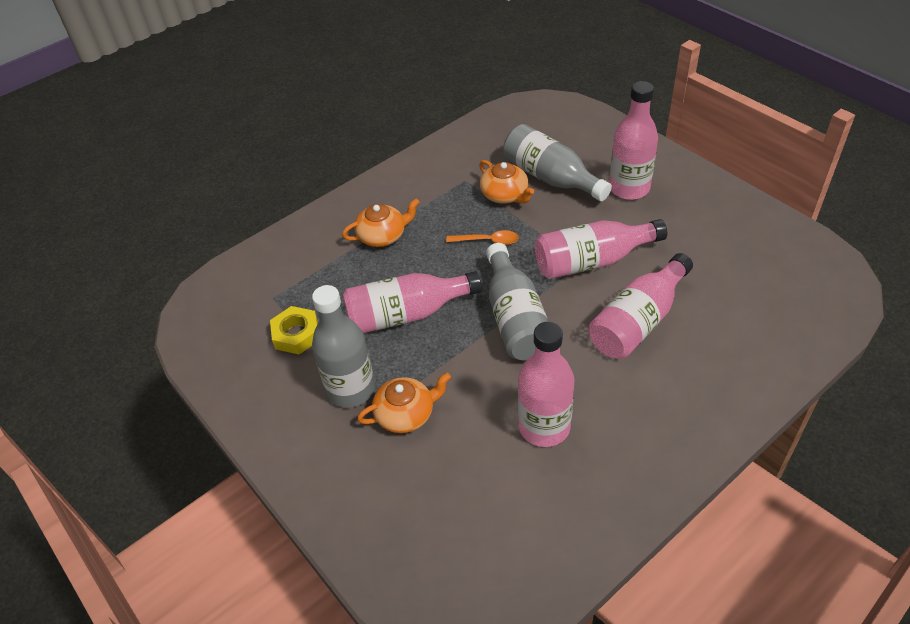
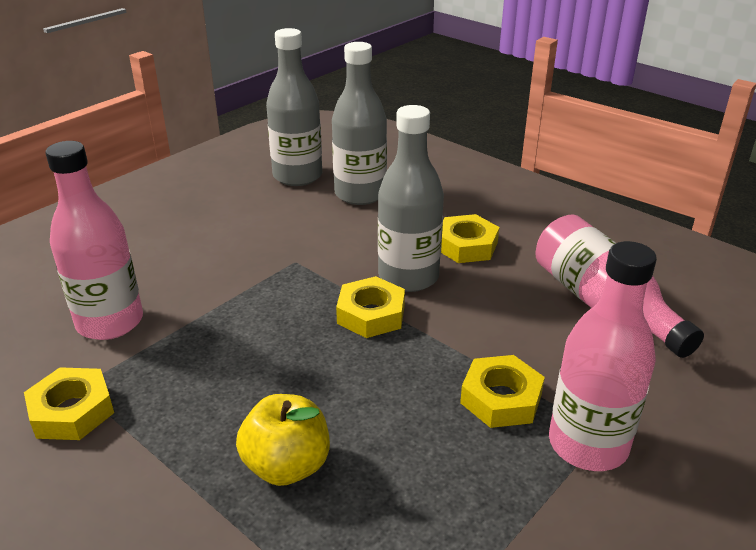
orange spoon: [446,230,519,245] = 1 -> none = 0
orange teapot: [342,198,420,247] [357,373,451,433] [479,160,534,204] = 3 -> none = 0
pink bottle: [343,271,482,333] [518,322,575,447] [535,219,667,279] [589,253,693,359] [609,81,658,200] = 5 -> [46,141,143,340] [535,215,704,358] [549,241,657,471] = 3
yellow apple: none = 0 -> [236,394,330,486] = 1
yellow nut: [270,306,318,355] = 1 -> [24,367,114,440] [336,276,405,338] [441,214,499,263] [460,355,545,428] = 4

